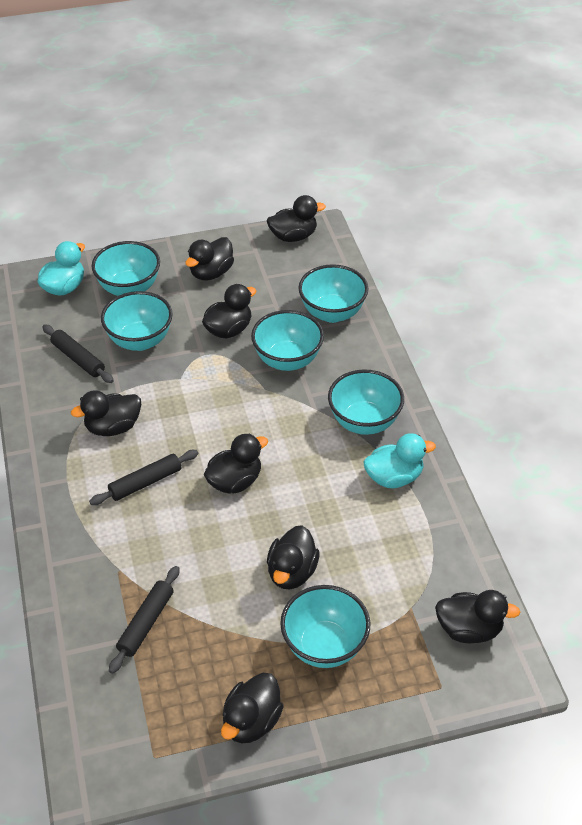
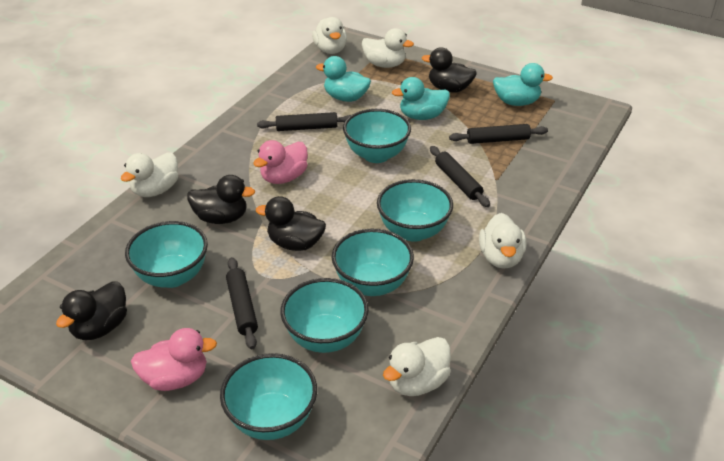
black duck: [71,390,141,436] [185,237,234,280] [202,284,256,339] [204,433,268,494] [221,673,284,743] [267,195,326,242] [267,525,320,589] [435,590,520,644] = 8 -> [56,282,127,340] [187,175,255,224] [256,196,326,251] [422,47,477,93] = 4
black rolling pin: [42,324,114,383] [89,450,198,505] [109,566,180,674] = 3 -> [226,257,258,349] [257,112,351,131] [430,146,490,207] [449,124,548,144] = 4
pink duck: none = 0 -> [131,328,217,391] [253,140,308,184] = 2
turquoise duck: [38,241,85,295] [363,433,436,488] = 2 -> [316,56,371,102] [392,77,450,120] [493,63,553,106] = 3
white duck: none = 0 -> [121,152,178,197] [312,17,347,54] [362,28,414,68] [383,337,451,396] [479,213,526,269] = 5

